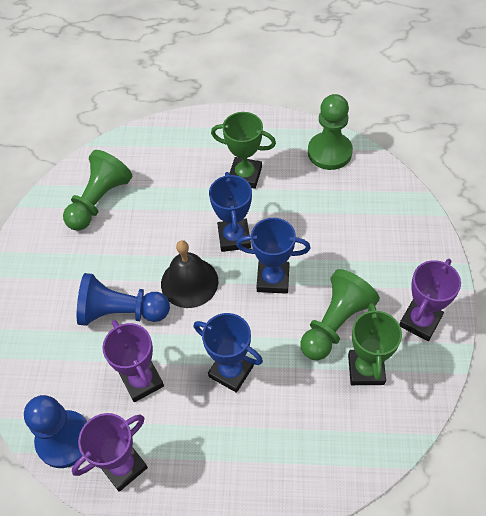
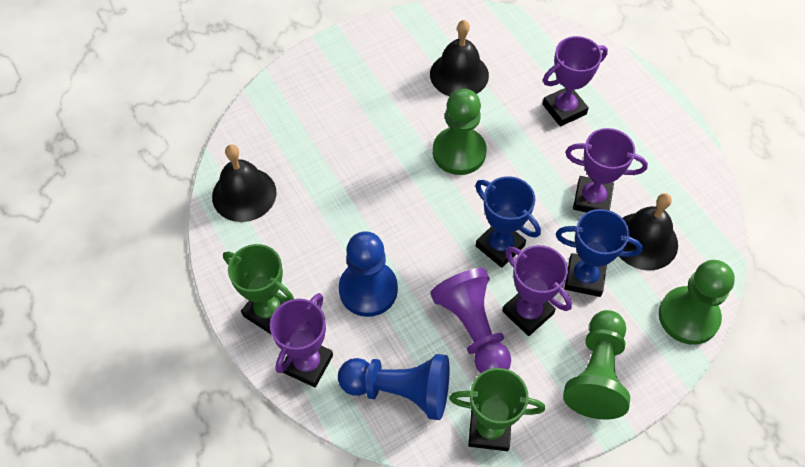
black bell: [161,240,218,308] = 1 -> [212,145,277,222] [430,20,489,96] [620,193,678,270] = 3
blue trophy: [194,313,263,393] [209,172,252,252] [236,218,311,294] = 3 -> [475,176,541,268] [556,209,643,297] = 2
purple pawn: none = 0 -> [430,268,511,374] = 1
purple trophy: [72,413,148,492] [102,320,164,402] [399,259,461,341] = 3 -> [270,293,333,387] [502,245,572,336] [543,36,608,126] [565,128,648,213] = 4

